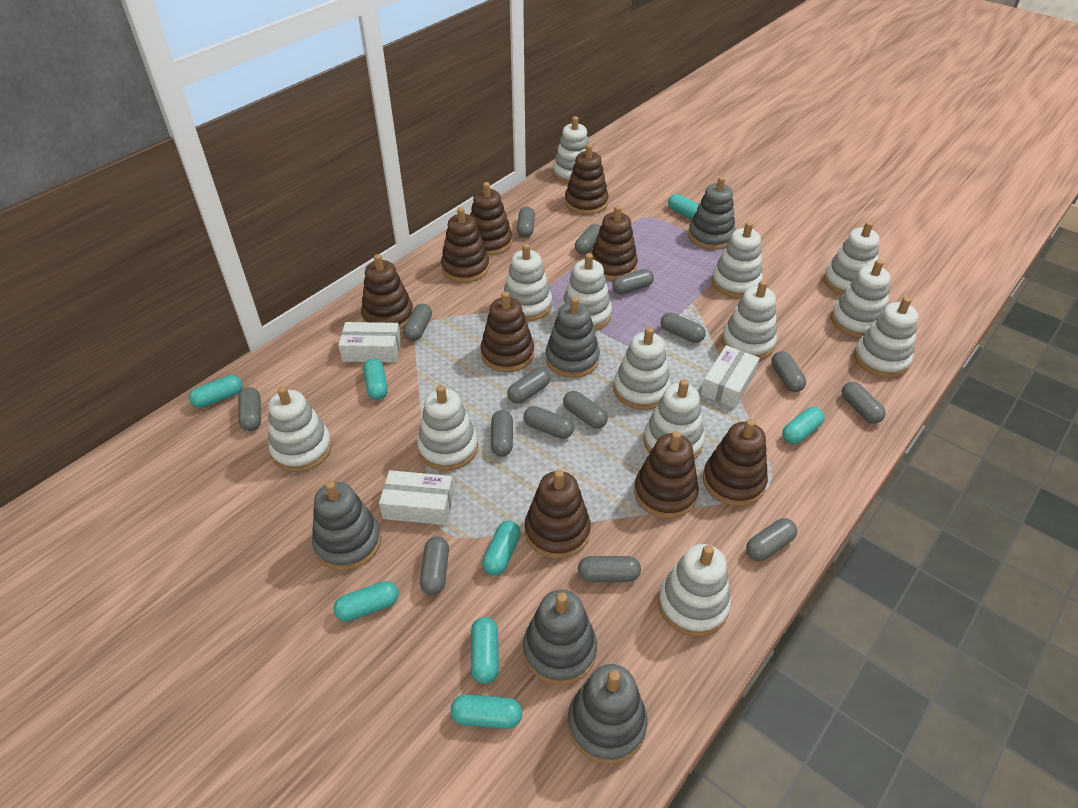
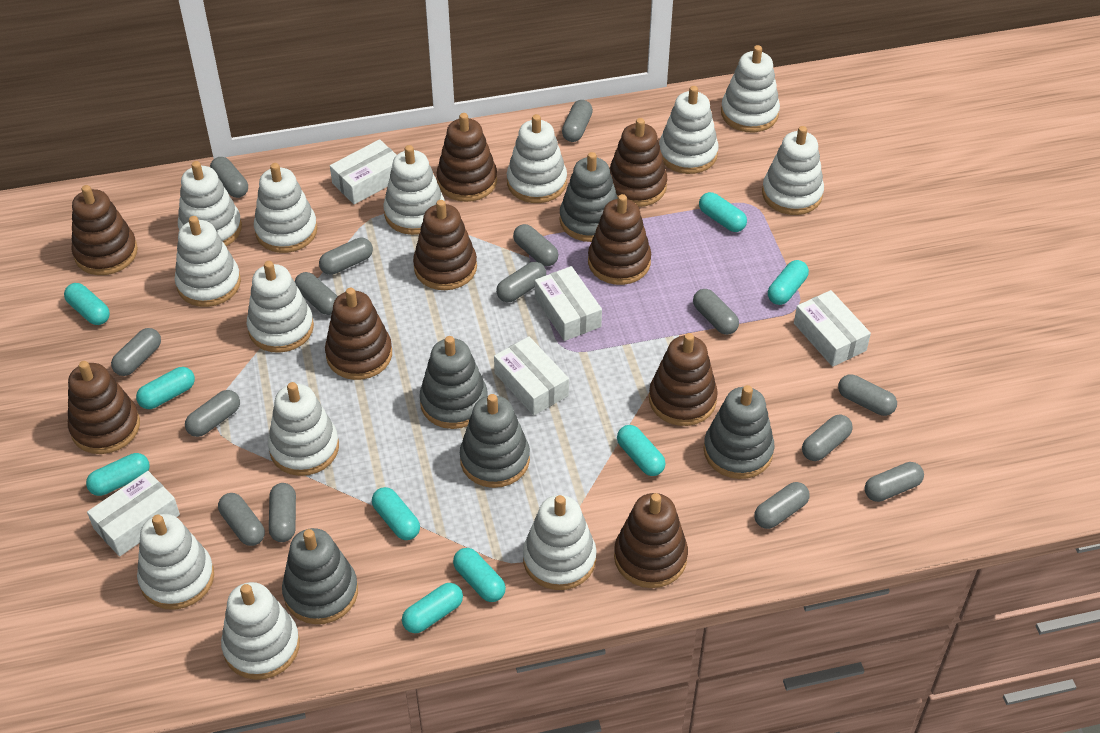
turquoise capsule: [189,375,243,408] [334,581,399,621] [363,358,388,400] [451,694,522,729] [471,617,499,684] [482,521,521,576] [668,194,699,220] [782,407,825,444] = 8 -> [64,283,110,325] [86,453,149,496] [136,367,195,409] [372,487,420,540] [402,583,463,633] [453,548,506,602] [617,425,666,476] [699,192,747,232] [768,260,809,305] = 9
white box: [338,322,401,362] [379,470,454,525] [701,345,760,408] = 3 -> [87,471,180,557] [330,139,396,204] [494,336,569,416] [535,266,602,341] [794,290,871,367] = 5

